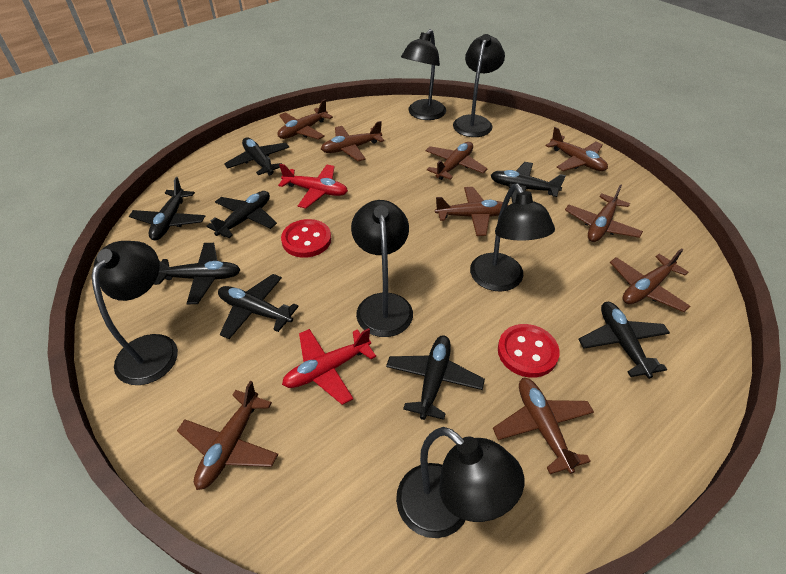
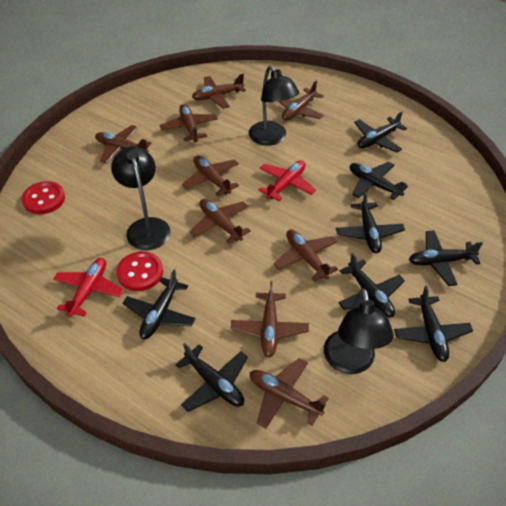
black lamp: [92,241,178,385] [351,200,413,337] [396,427,524,538] [401,29,446,120] [453,34,505,137] [470,184,555,292] = 6 -> [111,146,171,250] [249,65,299,146] [324,288,394,374] = 3

